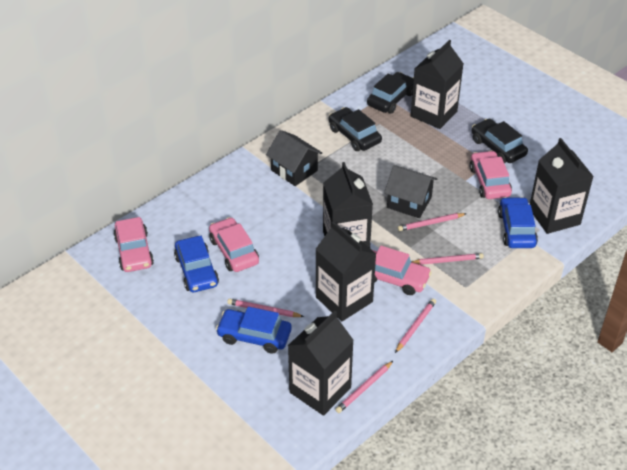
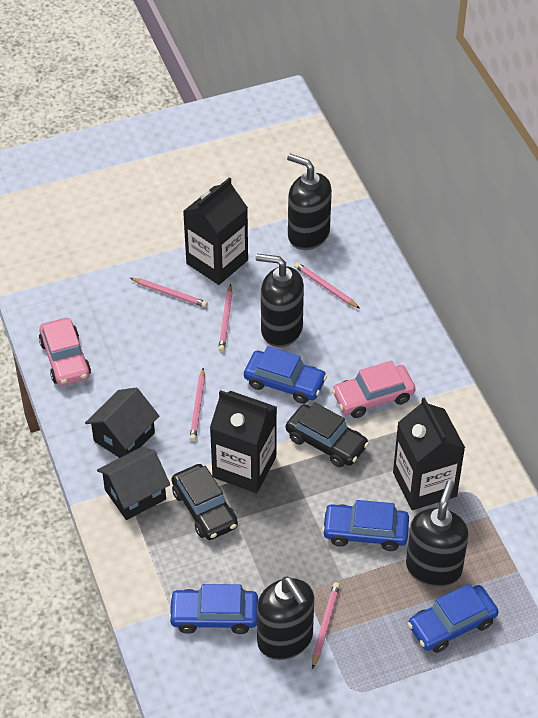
black car: [329,107,382,151] [367,72,414,113] [472,119,528,163] = 3 -> [171,464,238,540] [286,402,369,467] = 2
black carton: [288,311,354,416] [316,221,376,321] [323,162,373,248] [411,40,464,129] [530,138,594,234] = 5 -> [183,177,248,285] [210,390,277,493] [393,397,465,510] = 3
black soap dispenser: none = 0 -> [256,254,304,347] [257,576,314,660] [287,154,332,250] [406,480,469,587] = 4
blue car: [174,236,219,293] [216,307,292,354] [498,197,538,248] = 3 -> [168,584,258,634] [244,346,327,404] [322,500,409,551] [408,583,499,653] = 4
pink car: [113,217,154,272] [209,217,259,272] [373,246,432,295] [470,151,512,199] = 4 -> [39,318,91,386] [332,361,416,418] = 2

